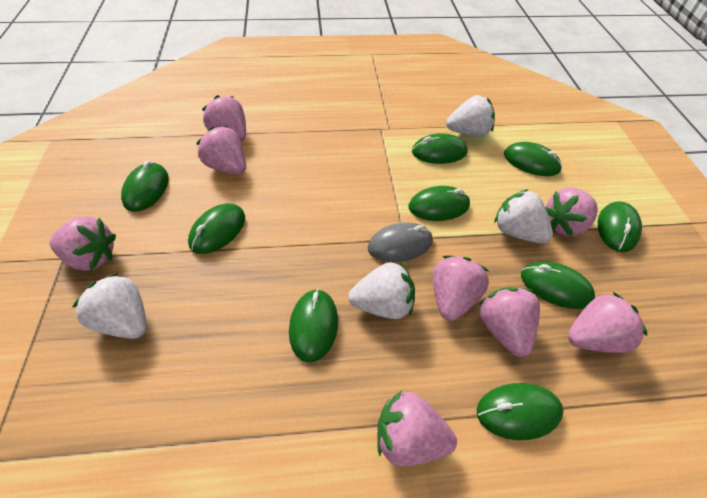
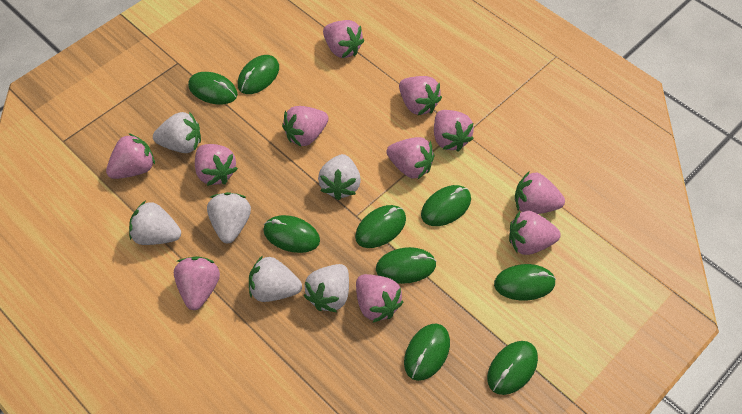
grey mouse: [368,222,433,262] = 1 -> none = 0
pink strawberry: [49,216,116,271] [196,126,246,174] [202,95,246,142] [377,391,457,466] [432,255,489,321] [478,287,540,357] [545,187,598,236] [568,292,647,353] = 8 -> [106,133,155,179] [174,256,220,310] [195,144,238,186] [282,106,329,146] [323,20,364,58] [356,274,404,323] [387,137,435,179] [399,76,442,115] [434,110,474,152] [509,211,561,255] [515,172,565,214] = 11
white strawberry: [72,273,147,339] [348,262,415,319] [446,95,495,137] [494,189,553,244] = 4 -> [129,200,181,245] [153,112,201,153] [207,192,251,243] [249,255,302,302] [304,264,349,312] [318,154,361,200] = 6

